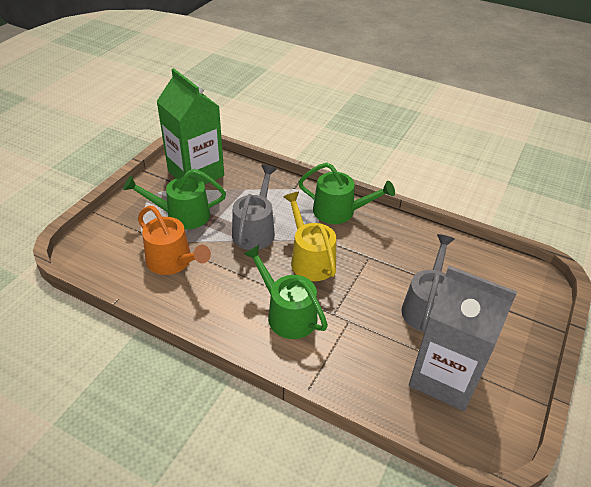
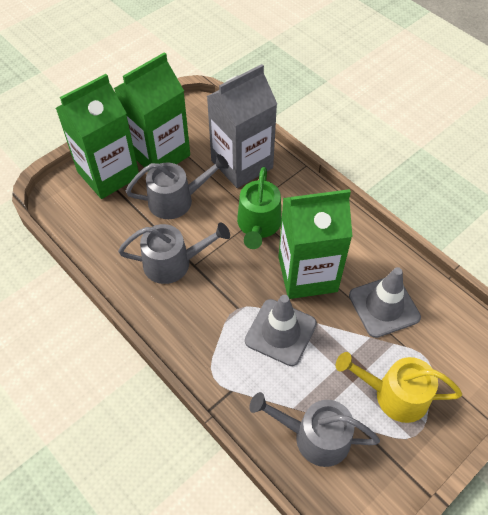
green carton: [156,68,224,185] = 1 -> [56,74,139,199] [114,52,190,167] [278,189,353,299] = 3
green watering can: [123,169,226,230] [244,245,328,339] [298,163,395,224] = 3 -> [237,167,282,249] = 1
grey traffic cone: none = 0 -> [245,295,317,366] [349,267,421,338] = 2
grey watering can: [232,165,277,250] [402,234,455,332] = 2 -> [118,223,230,284] [126,154,229,219] [249,392,380,467] = 3
orange watering can: [138,206,211,275] = 1 -> none = 0

